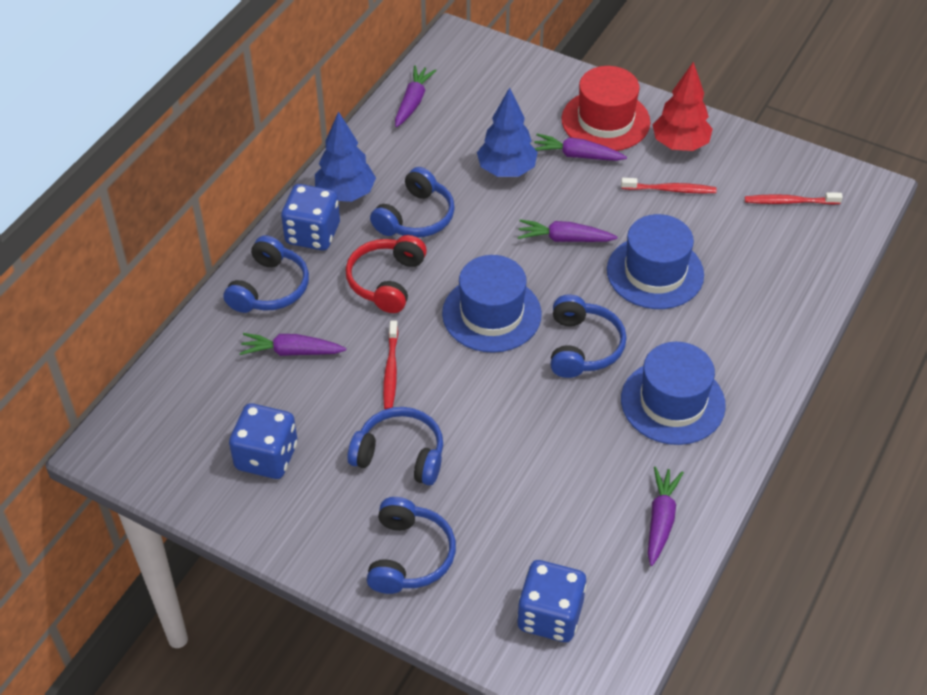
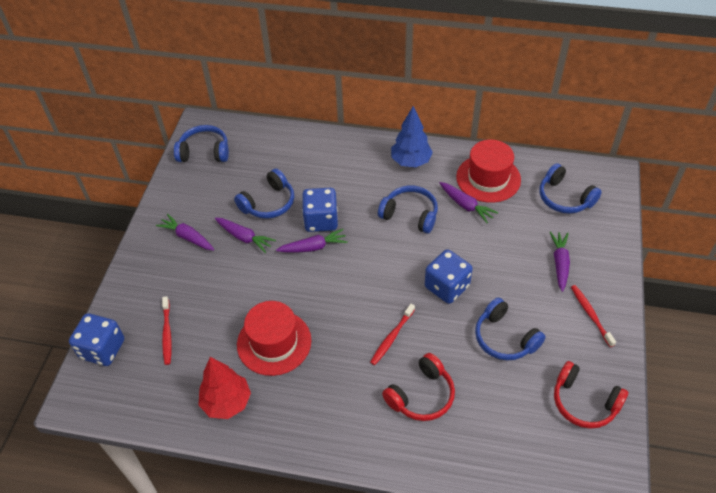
blue hat: [442,255,542,353] [607,214,704,309] [621,342,726,445] = 3 -> none = 0
blue tree: [315,111,376,202] [477,87,538,177] = 2 -> [391,106,433,168] = 1
red hat: [562,66,650,151] = 1 -> [237,301,311,376] [456,140,521,203] = 2
red headphones: [346,235,427,313] = 1 -> [382,353,455,421] [554,361,628,429] = 2

